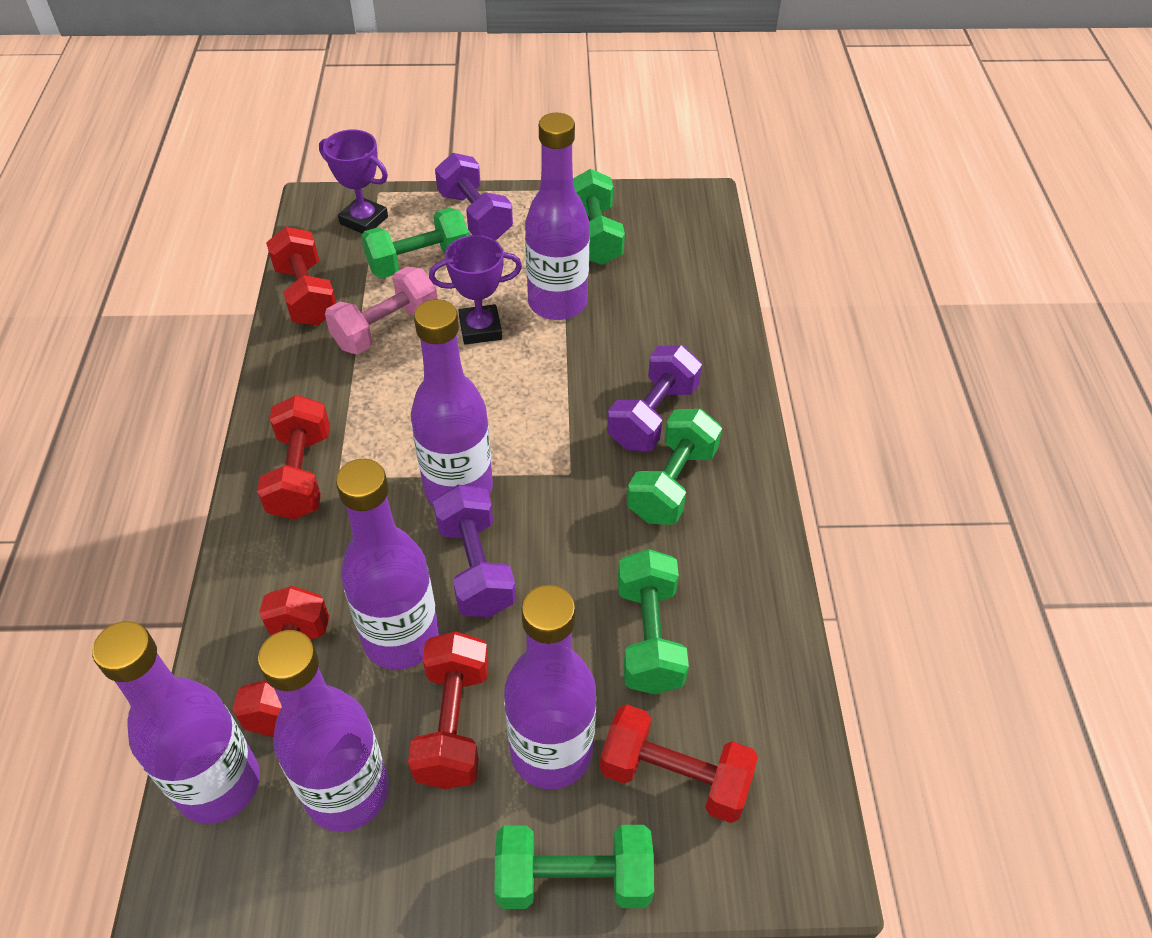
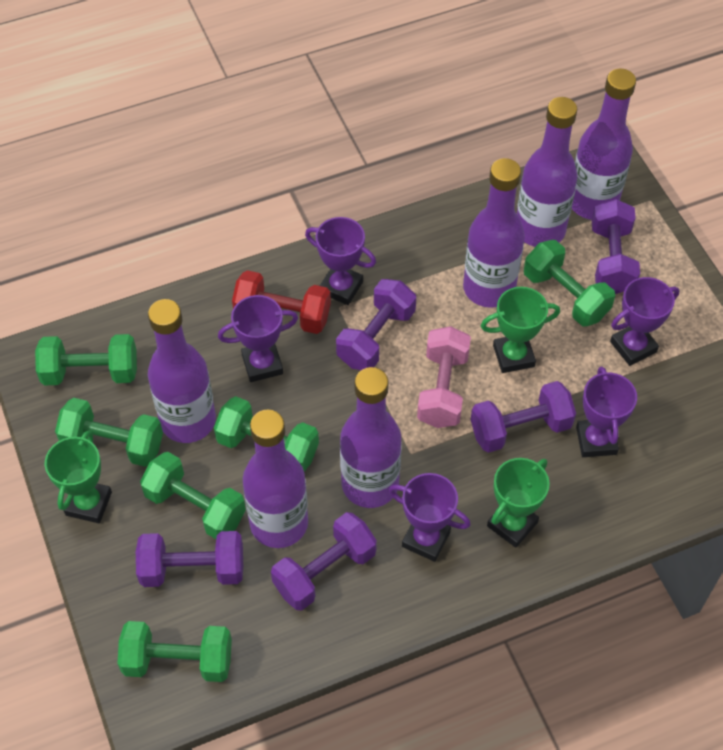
green dumbbell: [361,208,469,278] [495,825,654,909] [573,169,625,265] [618,549,689,695] [627,409,722,525] = 5 -> [35,334,137,385] [55,398,163,467] [117,621,232,682] [140,452,246,539] [214,396,319,471] [524,240,615,326] = 6
green trophy: none = 0 -> [44,430,112,523] [481,287,560,373] [487,458,550,548] = 3
purple dumbbell: [433,485,516,617] [435,153,513,240] [607,345,702,451] = 3 -> [136,531,243,587] [271,512,377,611] [336,279,416,370] [471,381,576,453] [592,199,640,294] = 5
purple trophy: [319,130,388,234] [429,235,522,345] = 2 -> [218,295,298,382] [305,217,376,305] [389,473,470,562] [576,366,637,457] [610,277,679,366] = 5
red dumbbell: [232,586,329,737] [257,395,330,520] [266,227,336,326] [408,631,489,789] [600,704,758,823] = 5 -> [232,270,331,334] = 1

